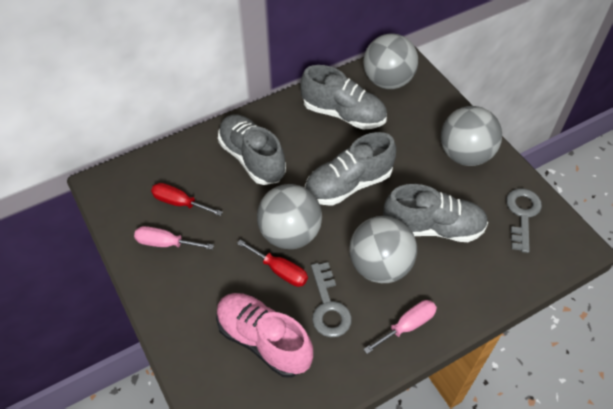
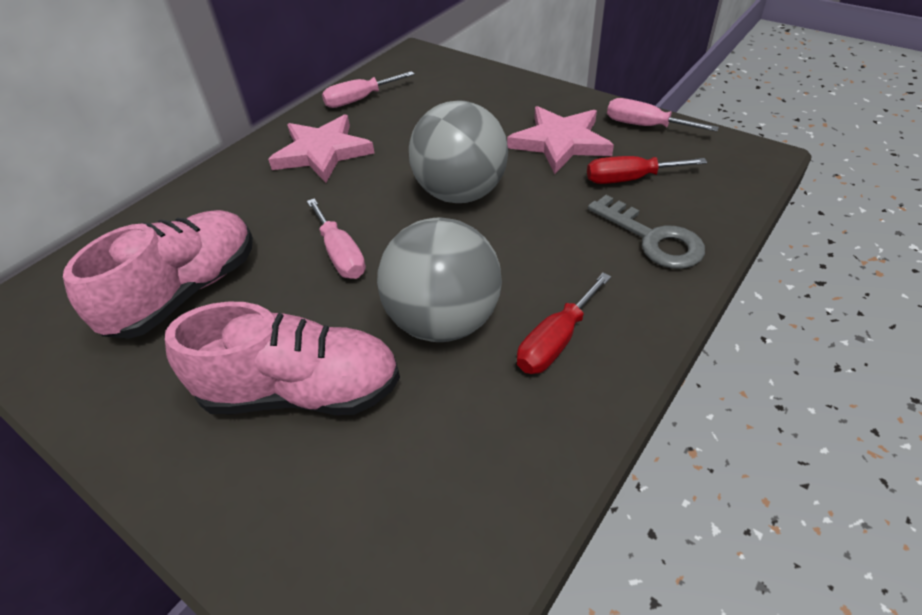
grey ball: [257,184,322,249] [349,216,417,283] [363,33,418,89] [441,106,502,166] = 4 -> [377,218,502,342] [409,100,508,203] = 2
grey key: [311,262,352,337] [506,188,542,253] = 2 -> [588,195,705,269] = 1
grey shoe: [218,115,286,185] [300,65,387,129] [305,132,396,206] [383,184,488,242] = 4 -> none = 0
pink screwdriver: [134,226,214,250] [363,300,437,354] = 2 -> [307,198,366,279] [322,71,415,108] [607,98,719,132] = 3
pink shoe: [216,293,313,377] = 1 -> [63,210,253,339] [165,301,400,415] = 2
pink star: none = 0 -> [268,114,374,183] [507,106,614,174] = 2

